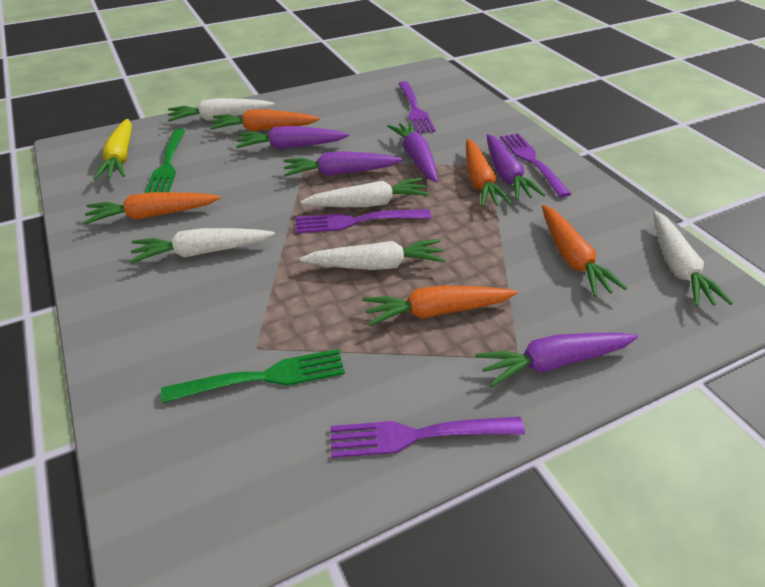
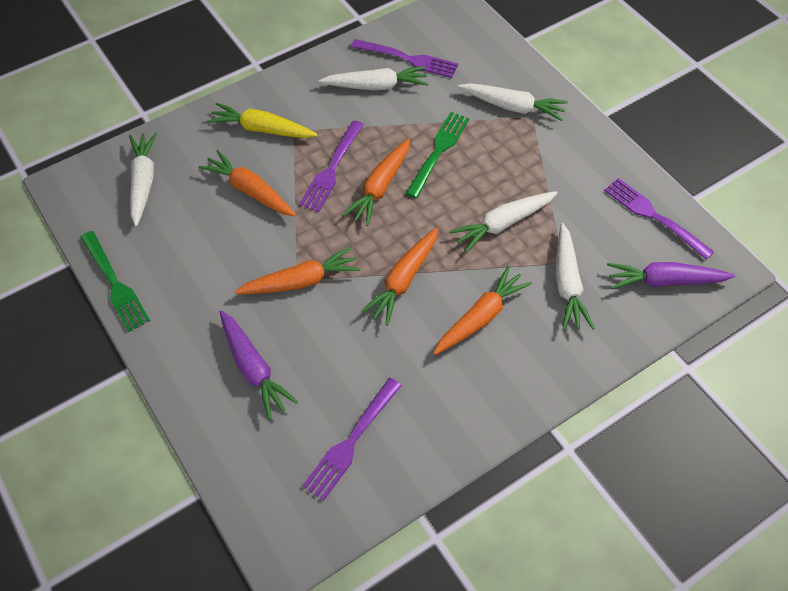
purple carrot: [236,126,349,149] [283,151,403,177] [387,121,438,183] [475,333,638,387] [487,134,545,200] = 5 -> [220,310,298,419] [607,262,735,289] = 2

